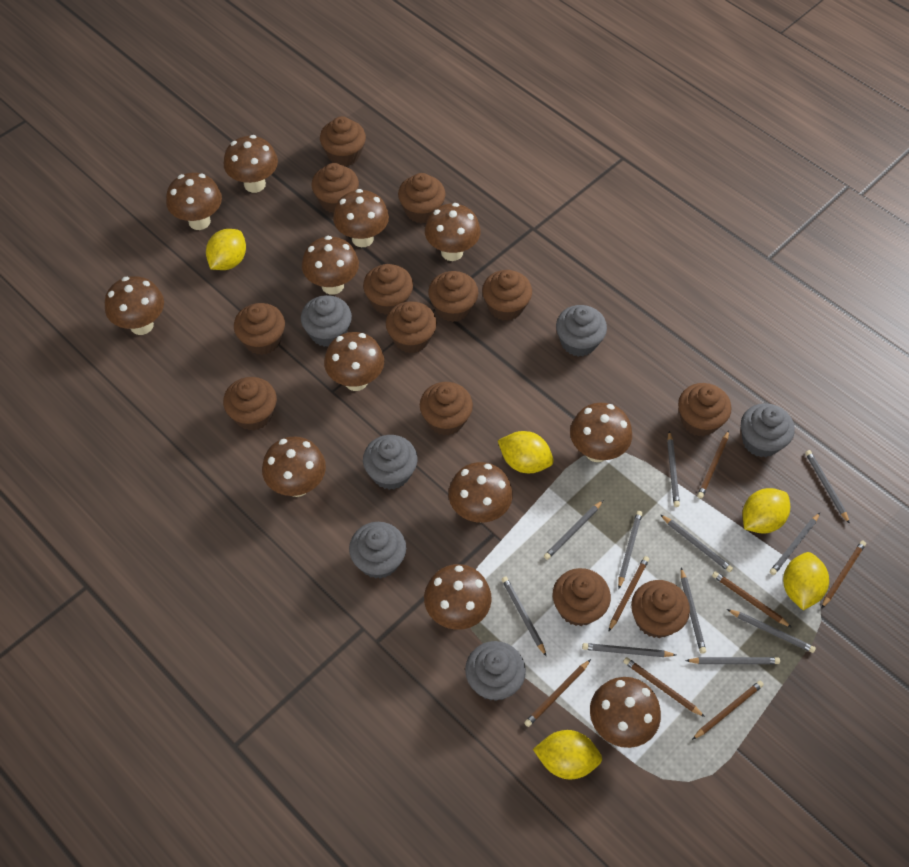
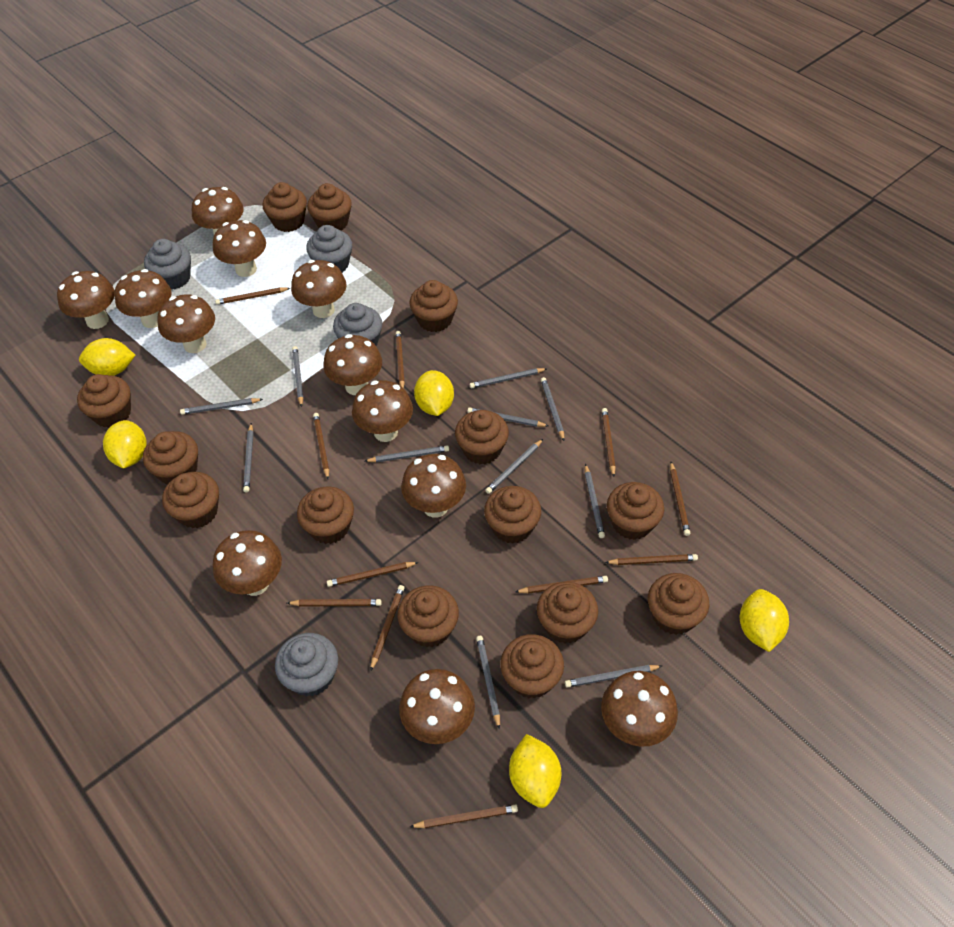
brown cupcake: [223,377,277,431] [234,303,285,355] [311,163,359,213] [320,116,366,166] [363,264,413,315] [386,301,437,353] [398,173,446,223] [420,382,473,435] [428,271,478,322] [482,270,532,321] [553,568,611,626] [631,580,690,638] [678,383,731,436] = 13 -> [77,374,131,428] [143,431,198,485] [162,472,219,528] [262,182,307,232] [297,487,354,544] [307,183,352,231] [398,585,459,647] [409,280,458,332] [455,410,509,464] [484,486,541,544] [500,634,564,699] [537,582,598,644] [607,482,664,540] [648,573,709,635] = 14
brown pencil: [524,659,591,727] [608,556,649,632] [623,657,705,717] [692,681,764,740] [697,431,729,499] [712,571,792,628] [821,541,866,609] = 7 -> [215,288,290,305] [287,599,382,607] [313,413,329,479] [327,562,419,587] [370,585,405,671] [396,331,405,388] [410,804,518,828] [515,576,608,594] [602,408,616,477] [605,554,698,565] [670,462,691,536] = 11
grey cupcake: [301,295,352,347] [349,522,406,579] [363,435,418,490] [465,641,526,701] [556,305,607,357] [741,403,795,457] = 6 -> [144,239,191,290] [275,633,338,697] [306,225,352,273] [333,303,382,346] = 4

